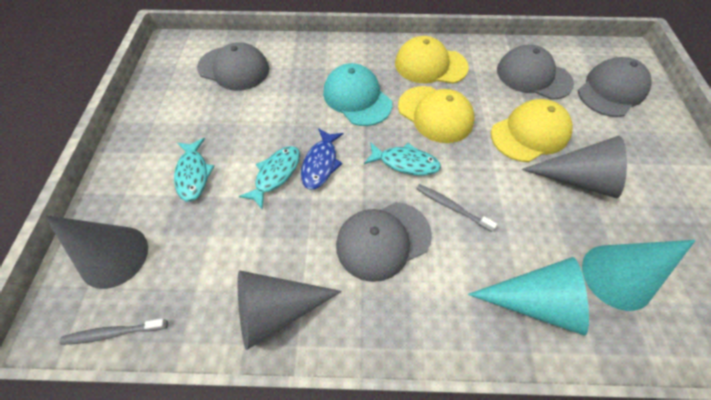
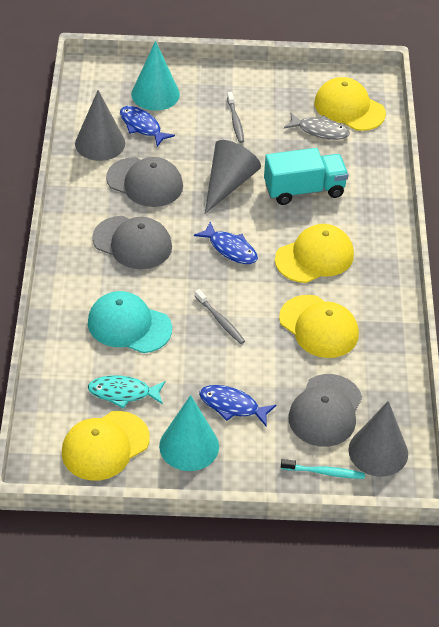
blue fish: [301,128,344,190] = 1 -> [120,106,175,147] [194,221,258,264] [199,385,276,426] = 3
grey cap: [197,42,269,91] [336,202,432,282] [497,45,574,100] [578,57,652,117] = 4 -> [92,216,172,269] [106,157,183,207] [288,374,362,447] = 3
grey fish: none = 0 -> [284,113,350,140] = 1
turquoise fish: [174,138,215,202] [239,146,300,210] [364,142,441,175] = 3 -> [88,375,165,409] = 1
turquoise toothbrush: none = 0 -> [281,459,365,479] = 1
turquoise truck: none = 0 -> [264,148,348,205] = 1
yellow cap: [395,36,469,84] [398,86,475,143] [491,99,573,162] = 3 -> [62,411,150,481] [275,224,354,283] [279,295,359,358] [314,77,386,131] = 4

